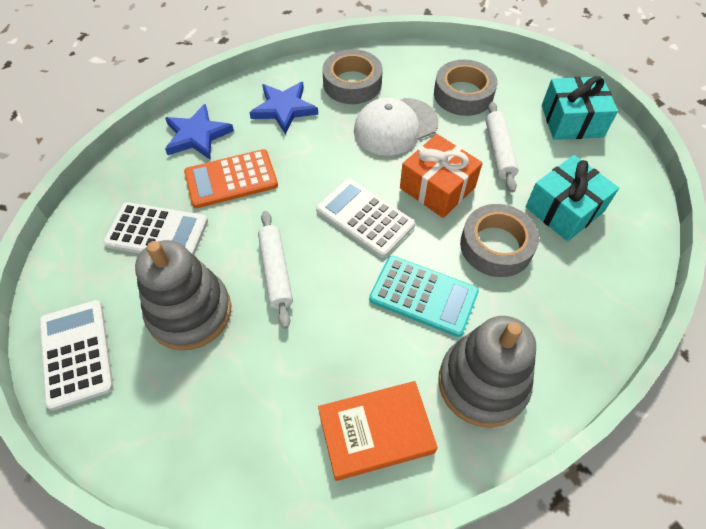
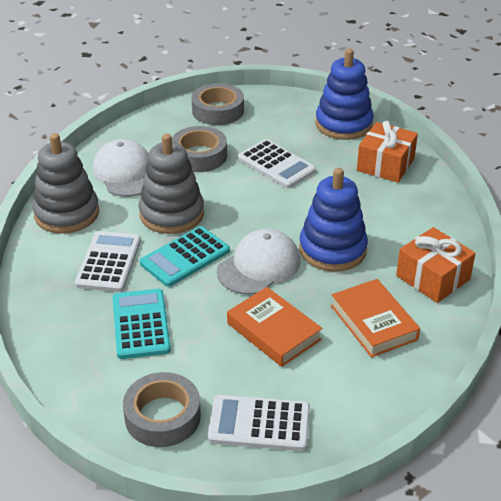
blue stacking toy: none = 0 -> [299,168,368,272] [315,49,373,140] = 2
blue star: [165,104,234,159] [249,82,318,134] = 2 -> none = 0
orange book: [318,381,438,481] = 1 -> [227,287,322,367] [331,279,420,358] = 2
orange calculator: [184,149,278,208] = 1 -> none = 0
orange gift: [400,134,483,218] = 1 -> [357,121,418,183] [396,227,476,303] = 2
turquoise calculator: [369,256,479,337] = 1 -> [113,289,171,359] [140,226,230,287] = 2
turquoise gift: [526,155,619,241] [542,76,618,140] = 2 -> none = 0
white cap: [354,97,439,156] = 1 -> [93,139,149,197] [217,229,301,295] = 2
white rolling pin: [258,211,293,329] [486,101,519,193] = 2 -> none = 0

